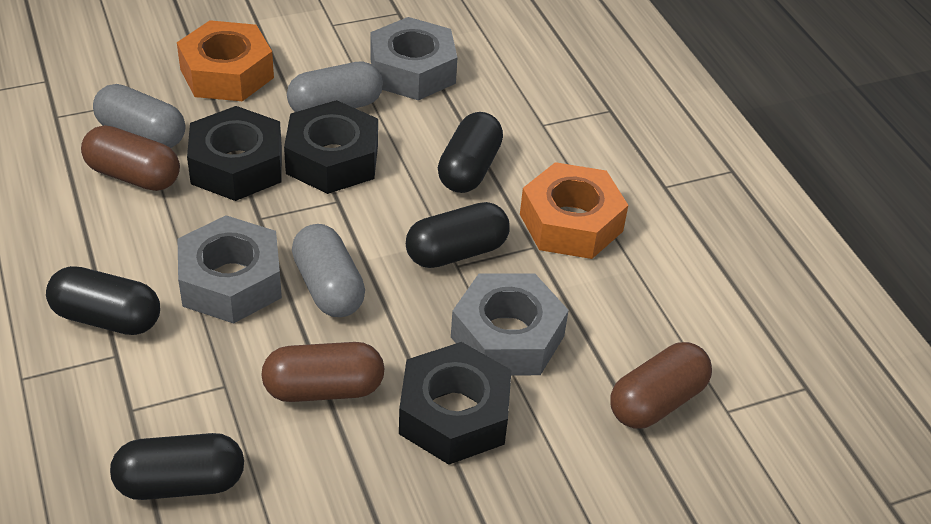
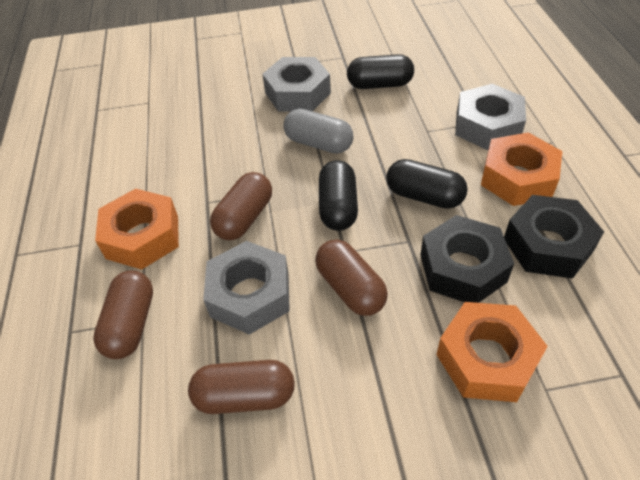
black capsule: [46,266,160,335] [110,433,244,500] [406,202,510,268] [438,112,503,193] = 4 -> [319,160,358,231] [347,54,414,89] [386,159,468,209] = 3
black nut: [187,106,282,201] [284,100,378,194] [399,342,511,465] = 3 -> [420,215,514,303] [504,195,604,279] = 2
brown capsule: [81,125,180,191] [261,342,384,402] [610,342,712,429] = 3 -> [93,270,153,359] [188,360,295,414] [210,172,272,240] [315,239,388,316] = 4
grey capsule: [93,84,185,148] [287,61,383,112] [292,224,365,317] = 3 -> [284,108,353,154] = 1
orange nut: [177,20,274,101] [520,162,628,259] = 2 -> [95,189,179,270] [436,302,548,402] [481,132,562,206] = 3

